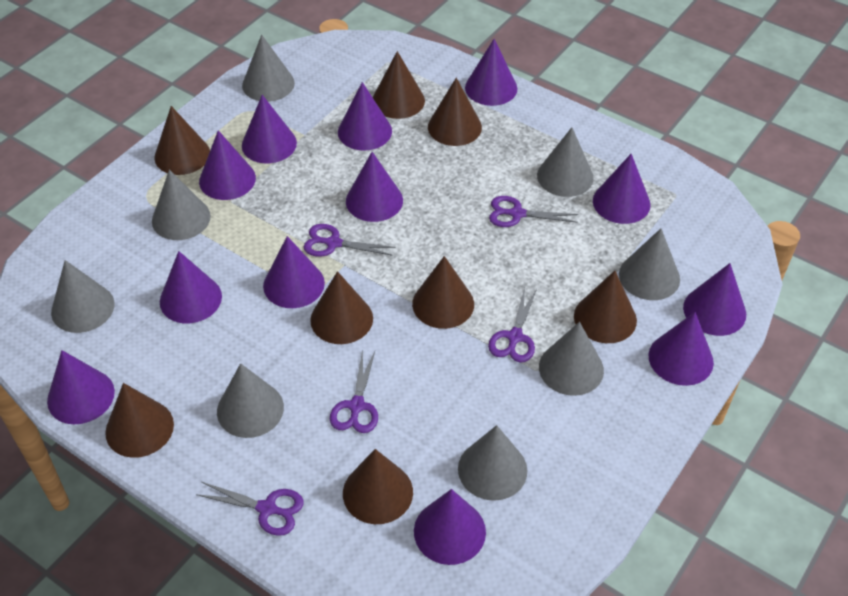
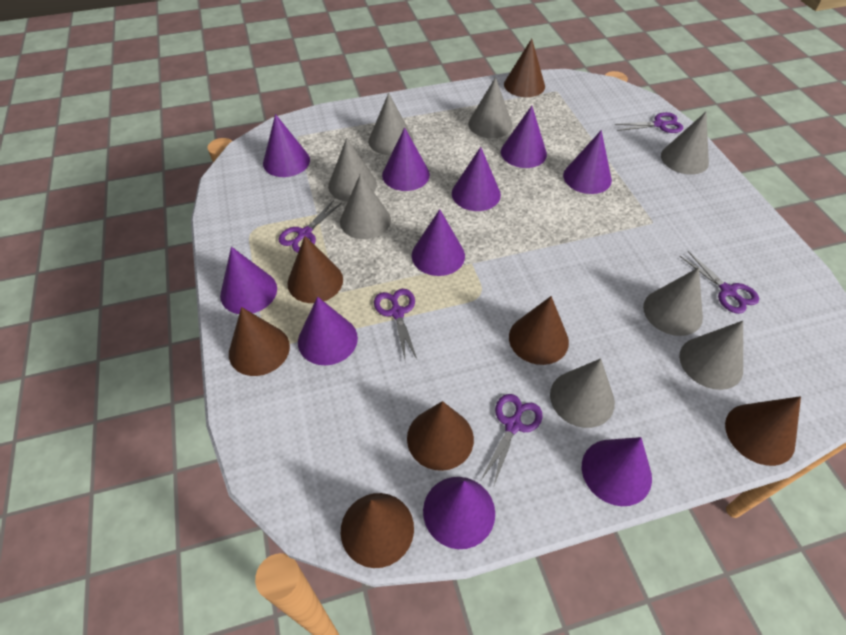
brown cone: [105,383,174,458] [154,106,210,175] [310,271,373,344] [343,449,413,524] [373,51,425,119] [412,256,474,329] [428,78,482,146] [574,271,637,343] = 8 -> [229,307,290,376] [287,236,343,303] [341,493,414,568] [407,401,474,471] [504,38,545,97] [509,296,569,365] [725,396,801,466] = 7
purple cone: [47,350,115,424] [160,251,222,323] [199,130,256,200] [242,95,297,163] [263,236,325,308] [338,82,392,151] [346,152,403,222] [414,489,486,565] [465,39,518,106] [593,154,651,224] [649,312,714,386] [683,263,746,336] = 12 -> [220,247,277,314] [263,114,310,177] [298,297,358,365] [382,127,430,191] [412,209,465,276] [423,477,495,549] [452,147,501,211] [501,106,547,168] [563,130,612,194] [582,437,652,506] = 10

